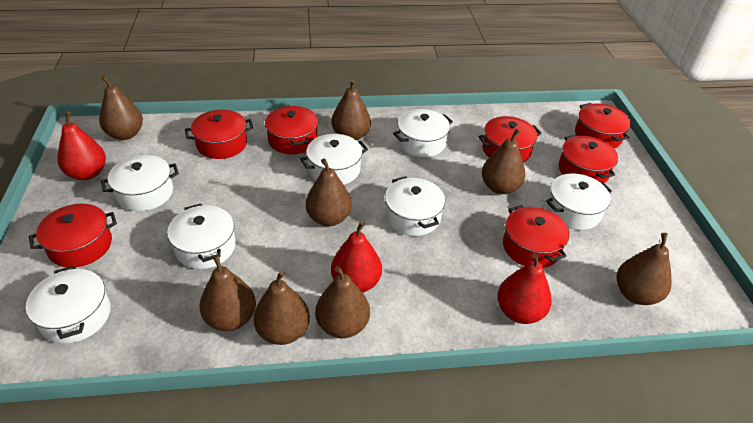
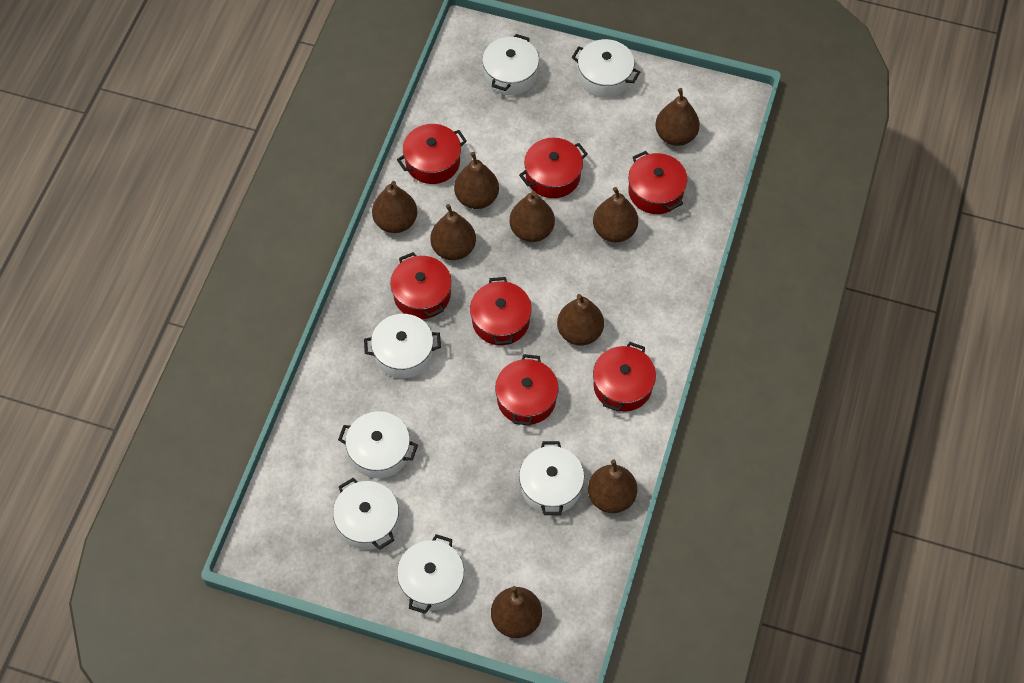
brown pear: [99,75,143,140] [199,255,256,331] [253,270,310,345] [306,158,352,226] [315,266,370,338] [331,79,371,140] [482,128,525,194] [617,233,672,305] = 8 -> [372,181,417,233] [430,204,476,260] [454,152,499,209] [491,586,542,638] [509,191,555,242] [557,294,604,346] [588,460,637,513] [593,187,638,242] [655,88,700,146] = 9
red pear: [58,111,106,180] [331,221,382,293] [497,253,552,324] = 3 -> none = 0

